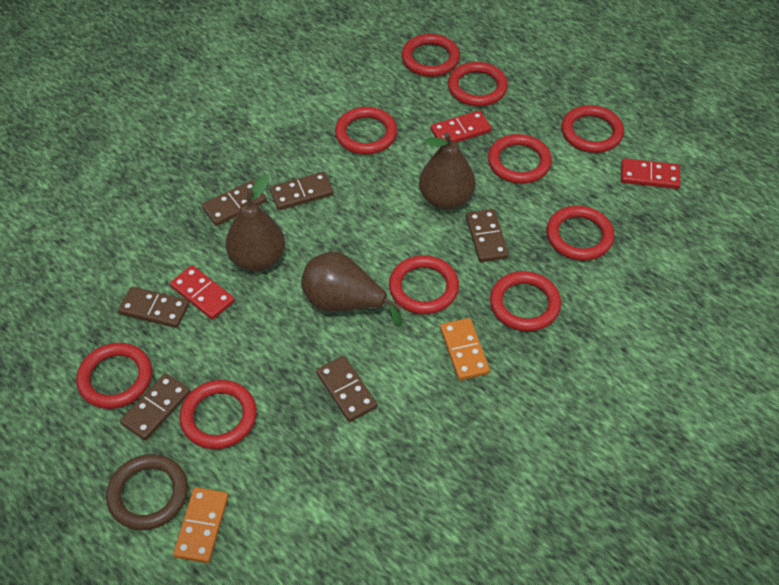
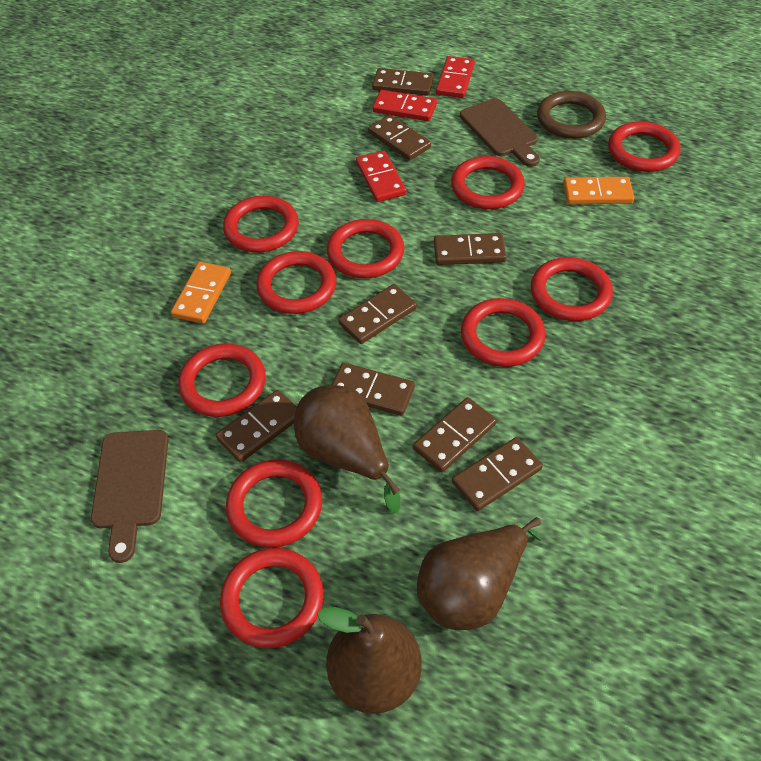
brown cutting board: none = 0 -> [91,430,168,563] [460,98,540,167] = 2
brown domino: [118,287,189,328] [120,373,191,441] [202,180,267,226] [270,172,334,210] [316,356,377,422] [466,209,509,262] = 6 -> [216,390,297,463] [332,363,415,416] [338,284,417,344] [368,115,431,161] [372,68,434,96] [413,397,497,472] [434,233,506,265] [452,437,543,511] = 8

